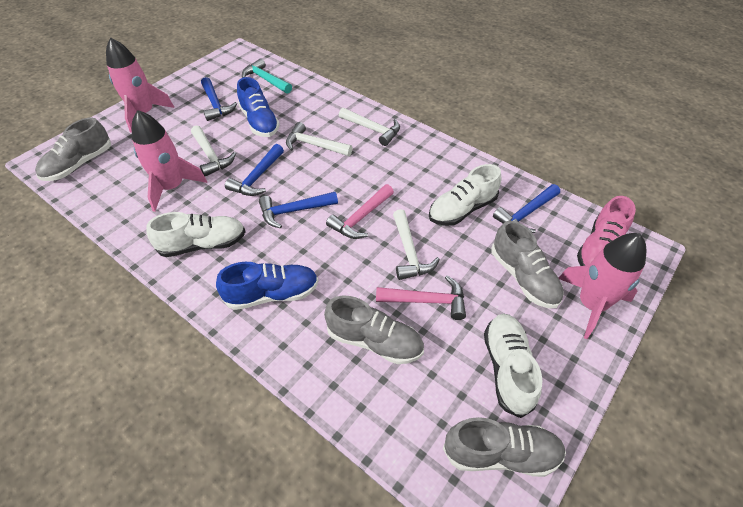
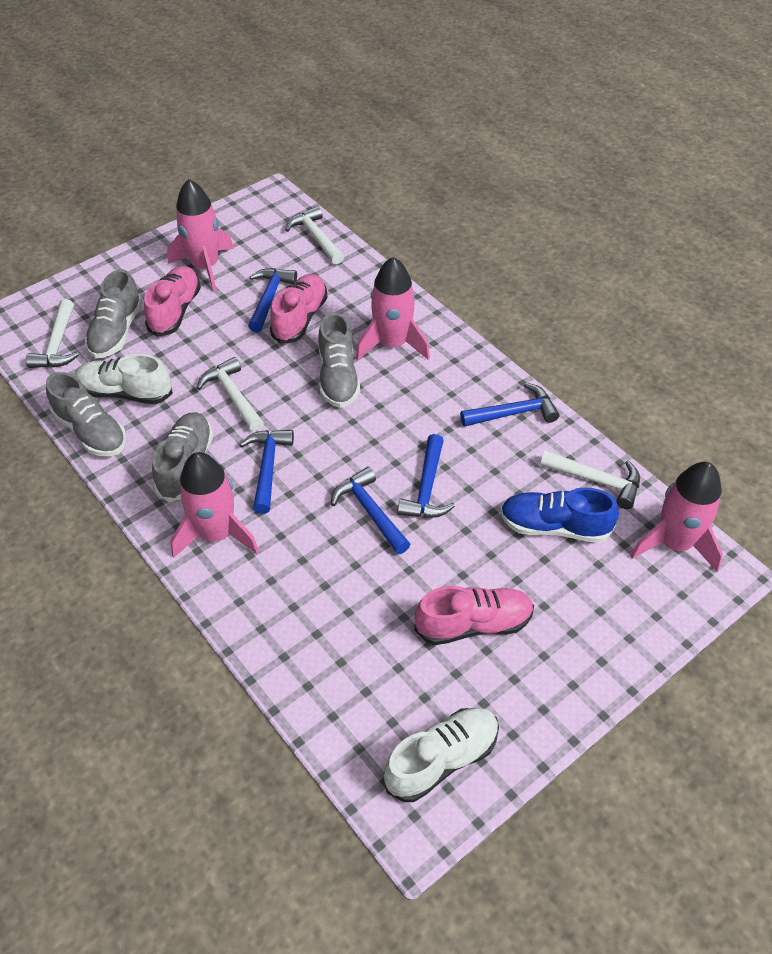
blue hammer: [201,77,238,121] [225,144,284,196] [259,192,338,229] [493,184,560,233] = 4 -> [240,430,294,514] [248,268,297,332] [331,467,410,554] [397,434,455,518] [460,383,559,427] = 5
blue shoe: [216,262,318,310] [237,77,280,137] = 2 -> [500,487,619,543] = 1
pink hammer: [326,184,394,239] [376,276,466,320] = 2 -> none = 0
pink rocket: [106,37,174,132] [132,110,207,212] [559,233,646,339] = 3 -> [167,179,234,292] [170,452,259,558] [356,257,430,360] [630,462,723,572] = 4
pink shoe: [577,196,636,266] = 1 -> [144,266,201,337] [270,274,328,344] [414,586,534,645] = 3
turquoise hammer: [242,58,292,94] = 1 -> none = 0
white shoe: [146,212,246,257] [429,164,502,226] [484,313,542,418] = 3 -> [75,354,173,404] [384,708,499,802] = 2

